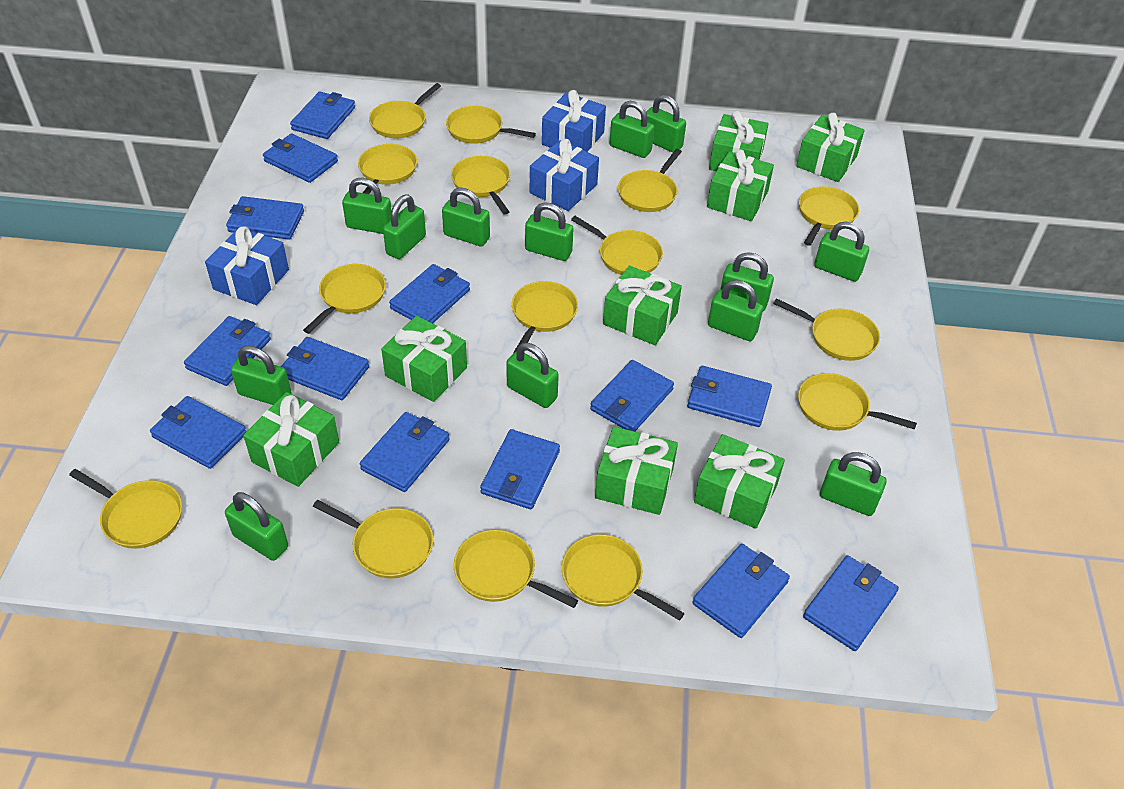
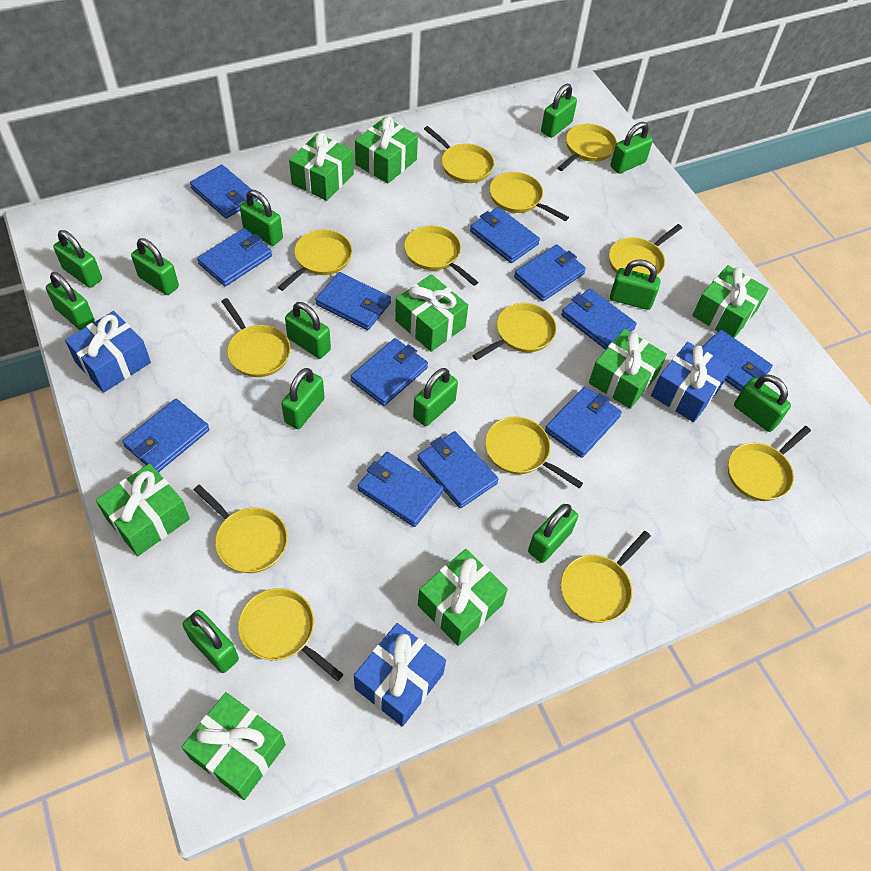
blue wallet: [150,396,247,469] [184,316,271,386] [226,196,304,240] [263,133,338,183] [281,337,369,400] [290,91,355,139] [360,412,449,492] [389,264,470,323] [480,429,560,509] [590,360,674,432] [687,366,772,427] [692,544,790,638] [803,555,899,651] = 13 -> [122,399,209,473] [190,165,258,219] [197,228,272,286] [315,272,391,330] [351,338,428,406] [358,452,444,527] [417,431,498,508] [470,207,540,263] [514,245,586,301] [545,386,622,458] [561,288,637,350] [702,330,773,392] = 12
yellow pan: [69,469,182,549] [303,264,386,334] [313,500,433,579] [358,144,417,194] [369,83,441,138] [446,106,536,144] [451,156,510,214] [454,530,578,608] [512,281,578,354] [562,534,685,621] [571,216,663,275] [618,149,682,212] [773,298,880,361] [798,373,917,431] [799,186,859,246] = 15 -> [194,485,288,573] [221,298,291,377] [238,588,344,681] [278,230,352,291] [404,226,478,286] [424,126,494,183] [472,303,557,360] [485,417,583,488] [489,172,569,221] [558,124,617,171] [561,531,651,623] [609,224,682,276] [728,426,811,501] = 13

